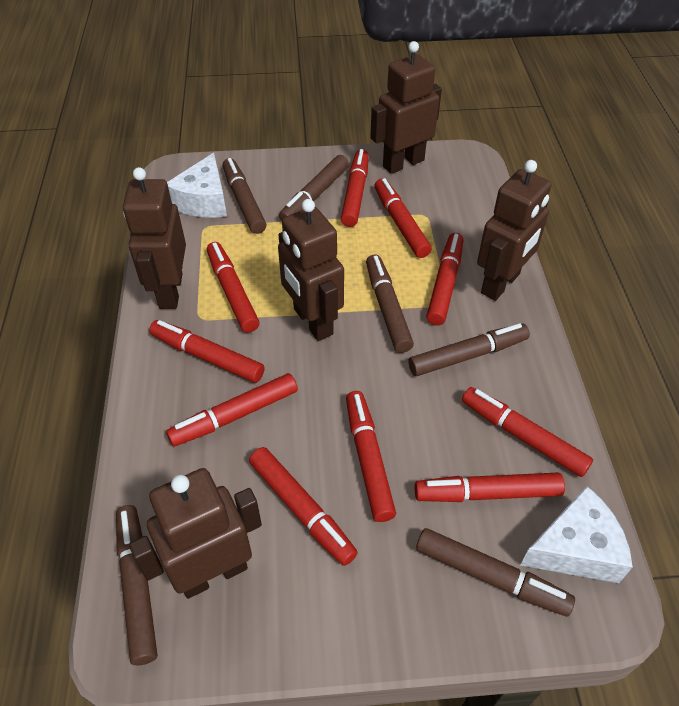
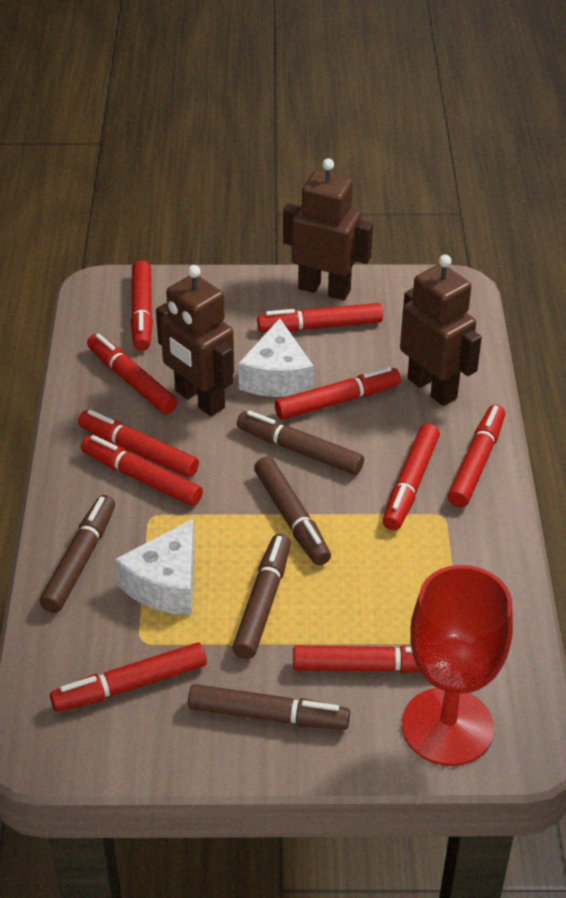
brown marker: [116,505,157,665] [223,158,267,234] [279,155,349,221] [366,255,414,353] [409,323,530,376] [416,528,575,617] = 6 -> [40,495,115,613] [188,684,350,730] [232,534,291,659] [237,410,364,475] [254,457,331,566] = 5
brown robot: [123,167,186,309] [129,468,262,599] [278,199,344,341] [370,41,442,174] [477,160,552,301] = 5 -> [156,265,234,416] [283,158,373,300] [400,254,482,406] = 3
red goblet: none = 0 -> [402,565,513,766] = 1

